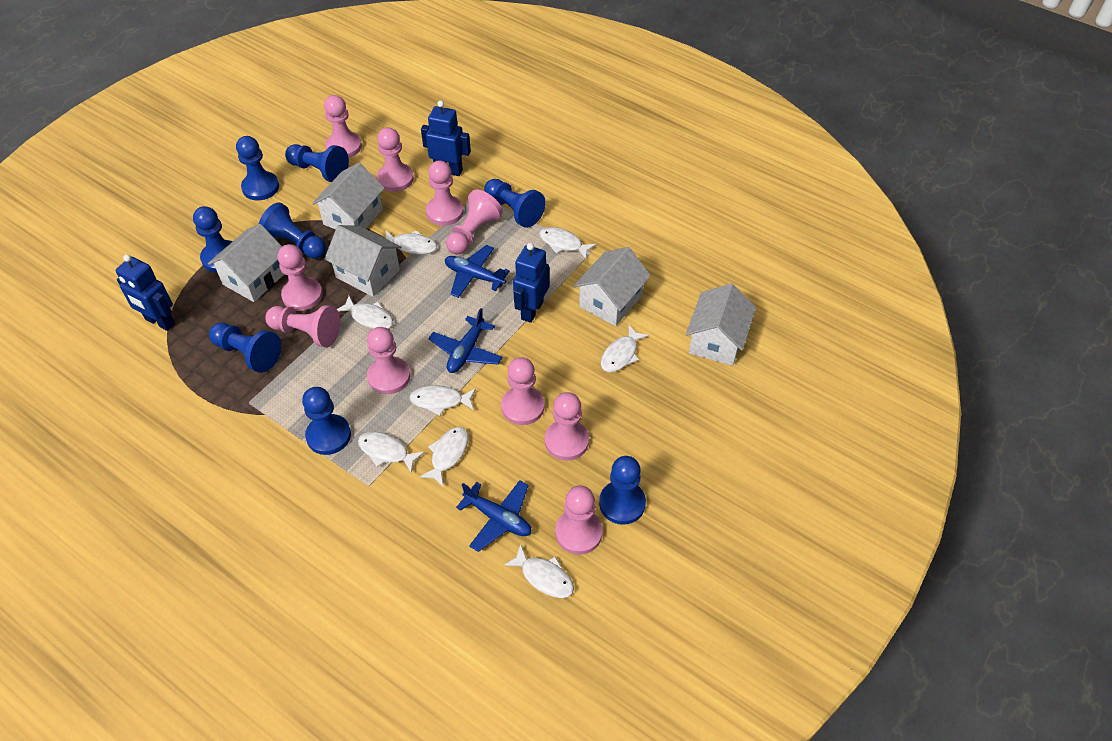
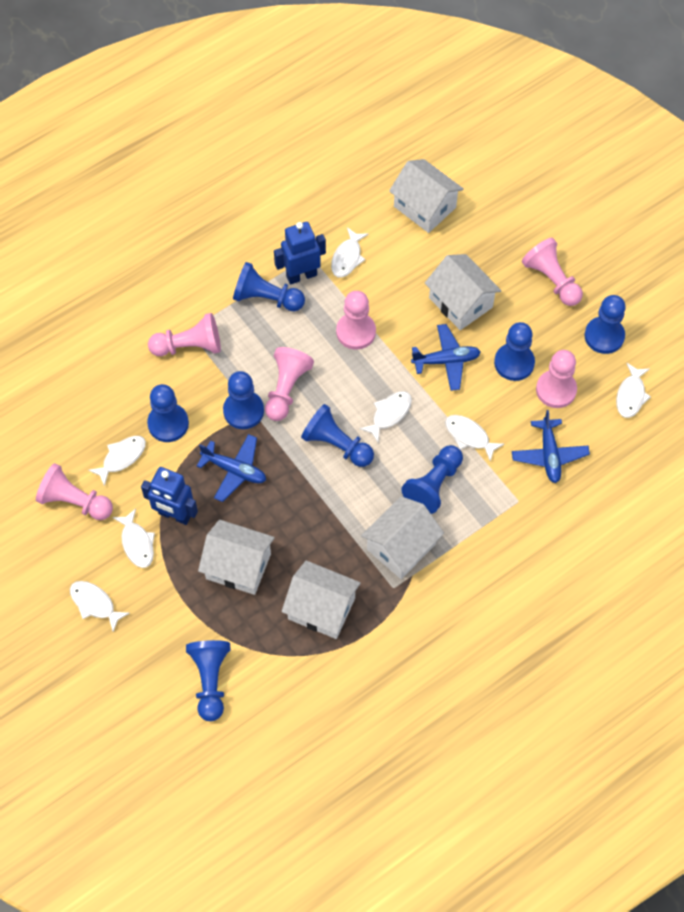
blue robot: [115,254,175,331] [421,100,471,176] [513,243,549,323] = 3 -> [141,467,198,525] [274,222,326,284] = 2
pink pawn: [265,305,340,347] [277,244,323,311] [324,95,362,158] [367,327,410,394] [377,127,414,192] [426,160,463,226] [446,190,503,255] [501,357,545,425] [545,392,589,461] [555,486,603,555] = 10 -> [36,463,113,520] [148,313,221,356] [265,347,314,421] [336,291,376,350] [522,238,583,306] [536,350,577,408] = 6
white fish: [337,296,394,329] [358,432,425,473] [386,230,437,254] [409,385,476,416] [420,427,468,487] [504,544,574,598] [539,227,596,259] [601,324,649,372] = 8 -> [70,581,130,632] [88,436,146,486] [113,509,155,568] [331,227,368,278] [360,391,412,442] [445,415,504,461] [616,363,651,418] = 7

